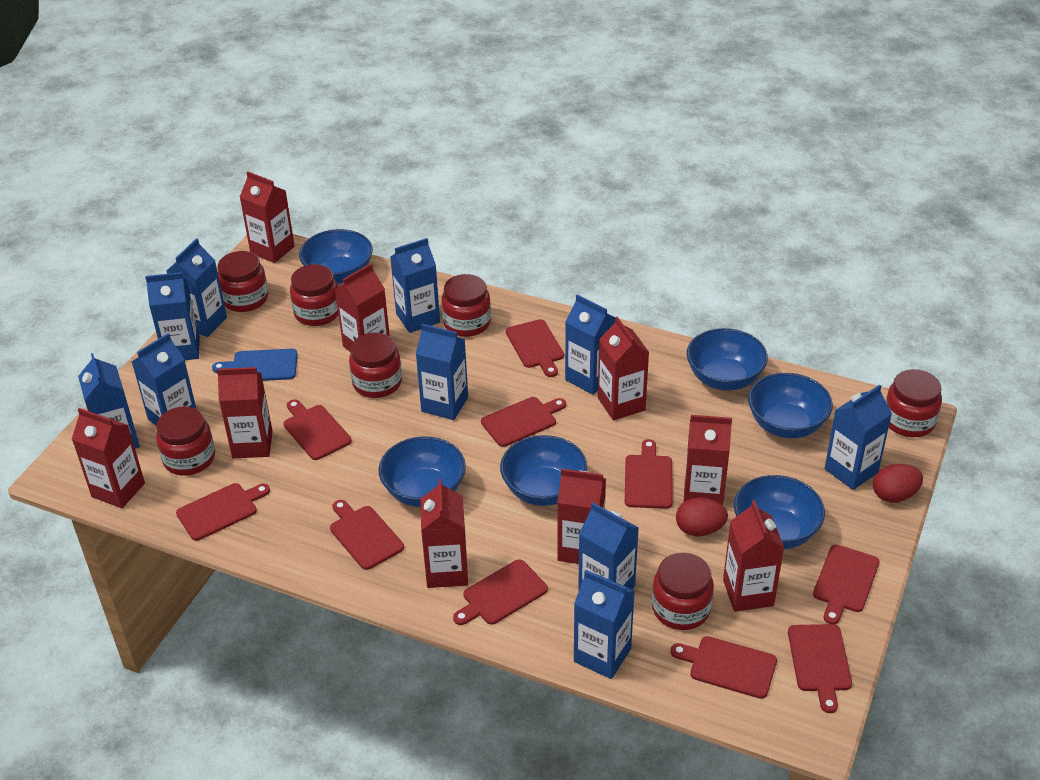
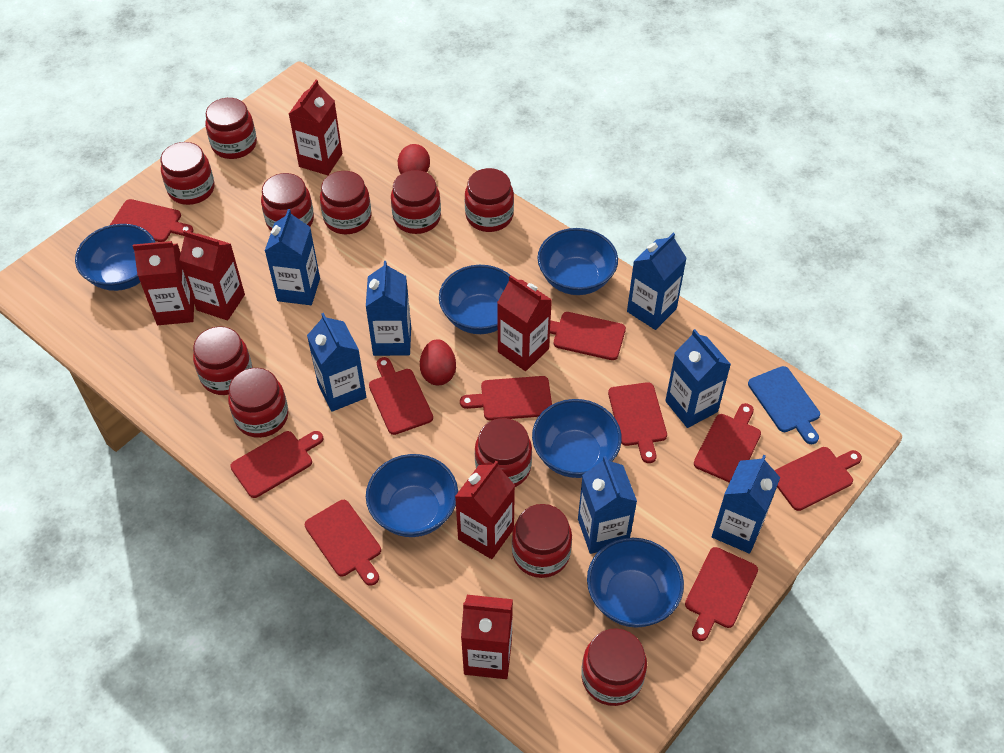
blue carton: [78,353,140,449] [132,333,196,425] [145,272,200,360] [167,238,227,337] [390,238,440,333] [416,324,468,420] [565,294,615,395] [574,570,635,679] [578,502,639,592] [825,385,892,490] = 10 -> [265,209,320,305] [307,313,367,412] [366,261,411,356] [578,456,637,554] [627,233,687,330] [665,329,731,428] [712,455,780,554] = 7
red carton: [72,408,145,508] [217,367,272,458] [240,171,295,263] [335,263,390,352] [421,479,468,588] [557,469,606,564] [598,317,649,420] [684,415,732,506] [723,500,784,612] = 9 -> [133,241,194,325] [179,230,245,320] [289,80,342,175] [455,461,515,559] [461,595,513,679] [497,275,552,371] = 6
red jar: [156,406,215,476] [218,251,268,312] [290,264,339,326] [349,333,402,398] [442,274,491,337] [652,552,714,630] [886,369,942,437] = 7 -> [161,142,215,205] [193,326,253,395] [205,98,257,159] [228,368,288,438] [261,173,314,231] [320,171,371,234] [391,170,441,234] [465,168,514,232] [475,418,532,487] [512,504,572,578] [581,628,647,706] = 11

